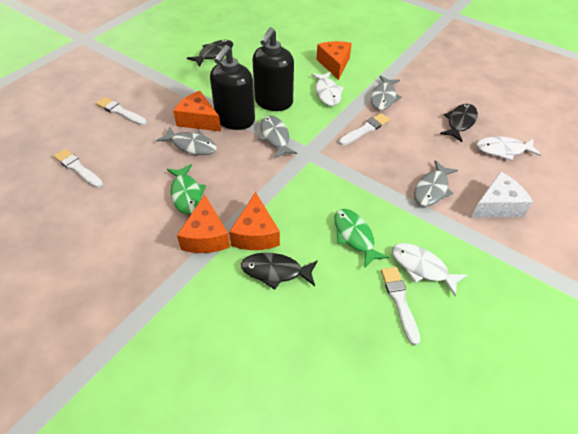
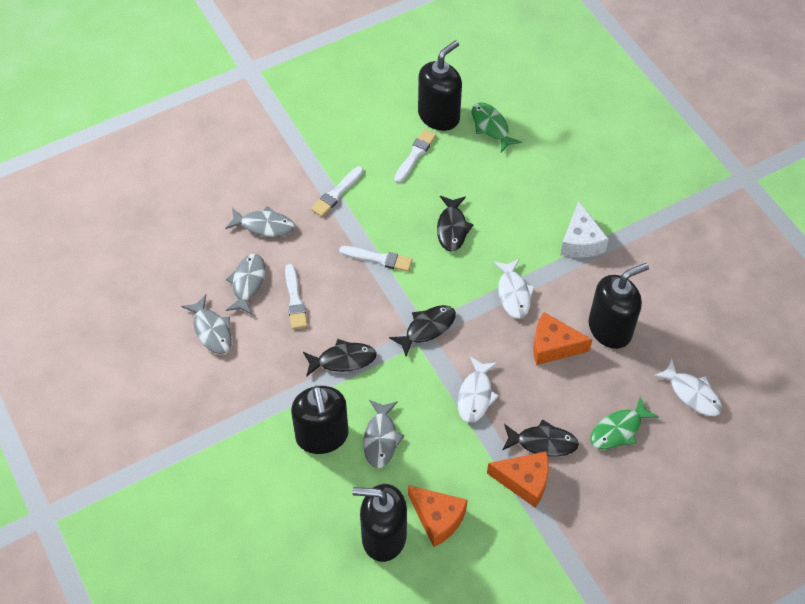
black fish: [187,40,233,67] [241,253,318,290] [440,104,478,142] = 3 -> [303,339,377,377] [389,305,456,356] [437,196,474,252] [502,419,579,457] = 4
black soap dispenser: [210,45,255,130] [253,27,294,111] = 2 -> [291,386,349,454] [352,484,407,562] [418,40,462,131] [589,263,649,349] = 4
orange cheese: [173,91,221,132] [177,194,230,253] [229,192,280,250] [316,41,352,80] = 4 -> [408,485,468,547] [487,451,549,508] [533,312,592,365] = 3

